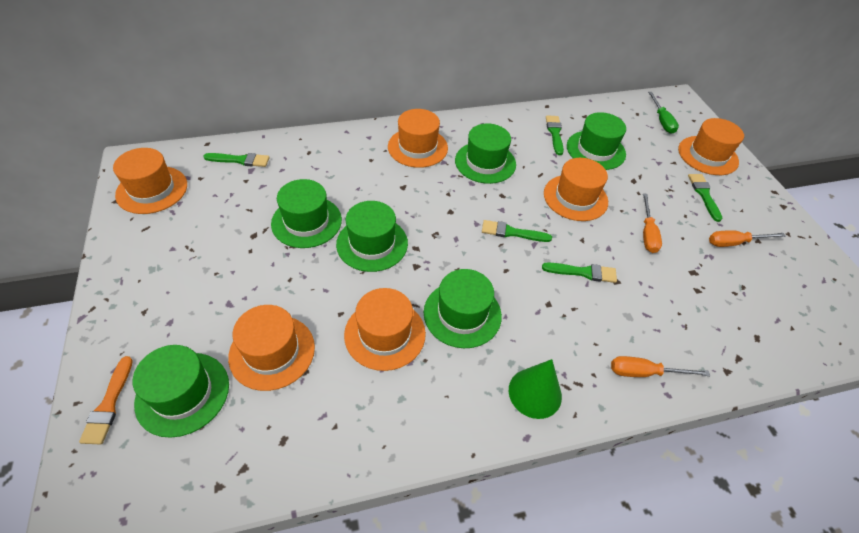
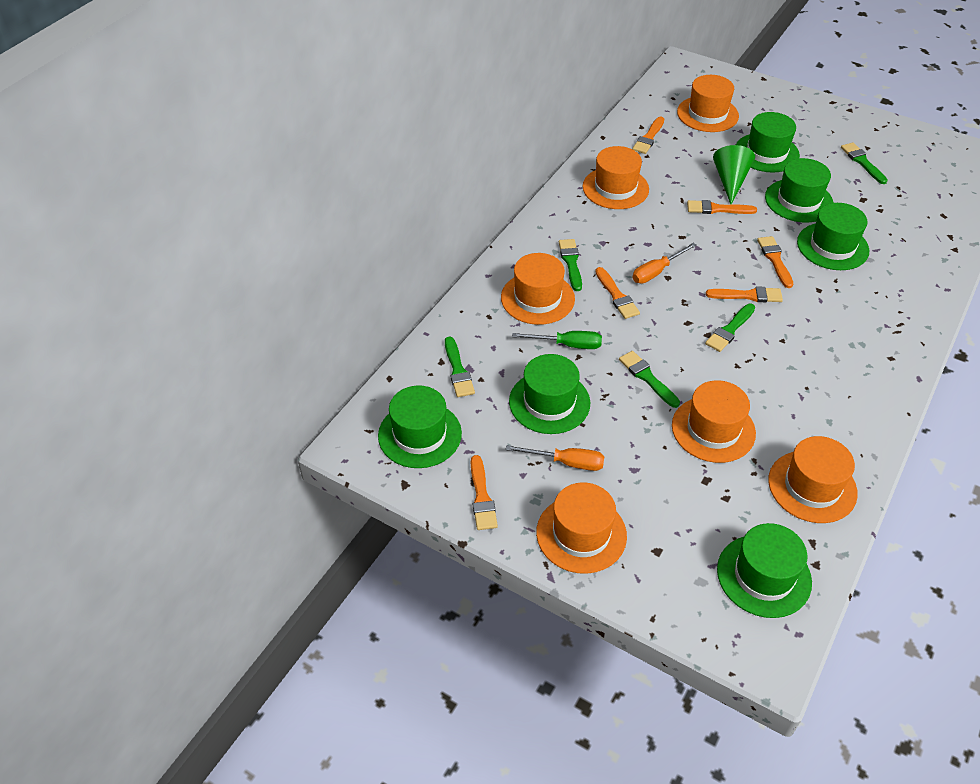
orange brush: [79,356,133,445] = 1 -> [471,455,498,530] [595,267,640,319] [632,117,664,154] [687,200,757,214] [706,286,783,302] [757,236,793,288] = 6
orange screwdriver: [611,356,710,377] [643,193,662,253] [709,230,786,247] = 3 -> [505,445,605,471] [632,243,697,283] = 2

